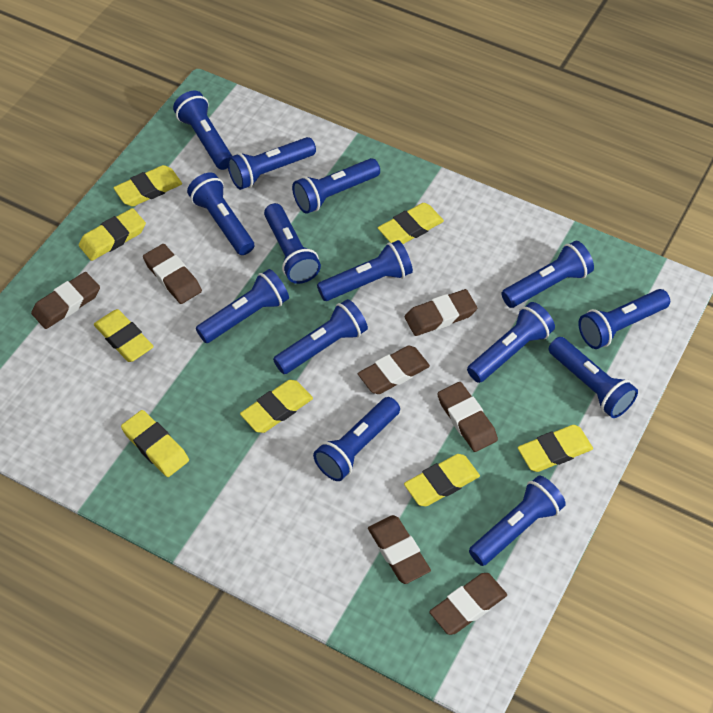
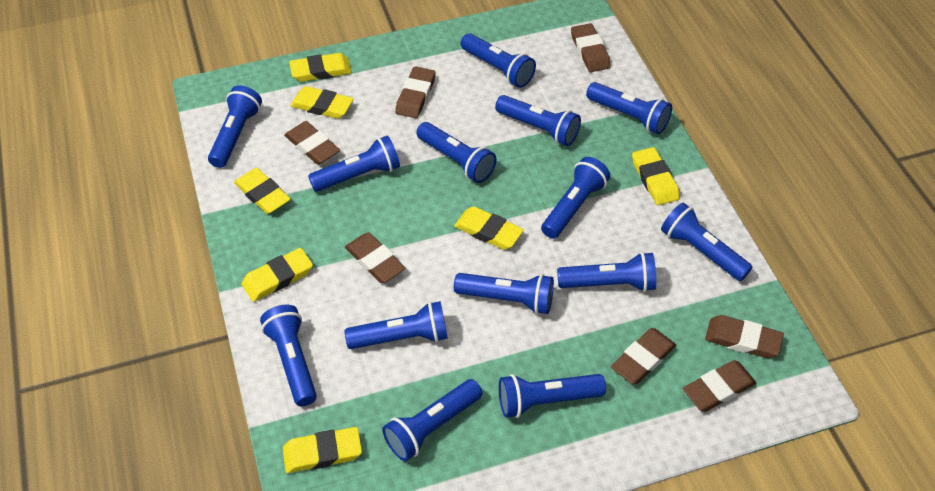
yellow eraser: [79,208,146,261] [94,309,154,362] [114,165,182,207] [121,410,189,477] [240,380,313,433] [378,203,444,244] [404,454,480,506] [518,425,593,472] = 8 -> [234,168,291,214] [242,248,313,302] [283,427,362,473] [289,53,352,82] [290,86,353,119] [454,206,524,250] [632,147,680,205] = 7

